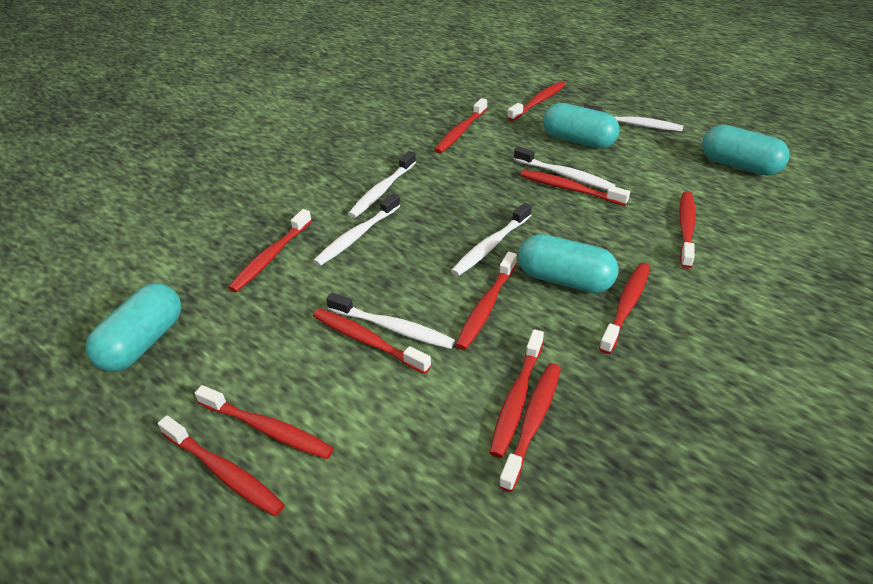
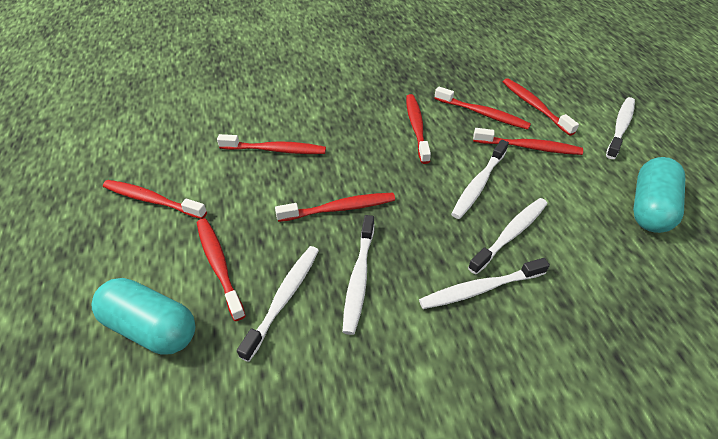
red toothbrush: [158,416,285,516] [195,385,334,459] [228,209,312,292] [313,308,431,374] [434,98,487,153] [455,252,517,350] [489,329,544,458] [499,363,561,492] [507,81,566,121] [520,170,630,206] [599,263,650,354] [679,191,696,269] = 12 -> [103,180,207,219] [197,219,246,321] [217,134,326,154] [275,193,395,222] [406,94,431,164] [434,86,531,130] [473,128,583,155] [503,78,579,136] = 8
turquoise capsule: [86,283,181,372] [518,234,619,293] [543,103,620,149] [702,125,790,176] = 4 -> [92,278,195,355] [633,157,685,233] = 2

